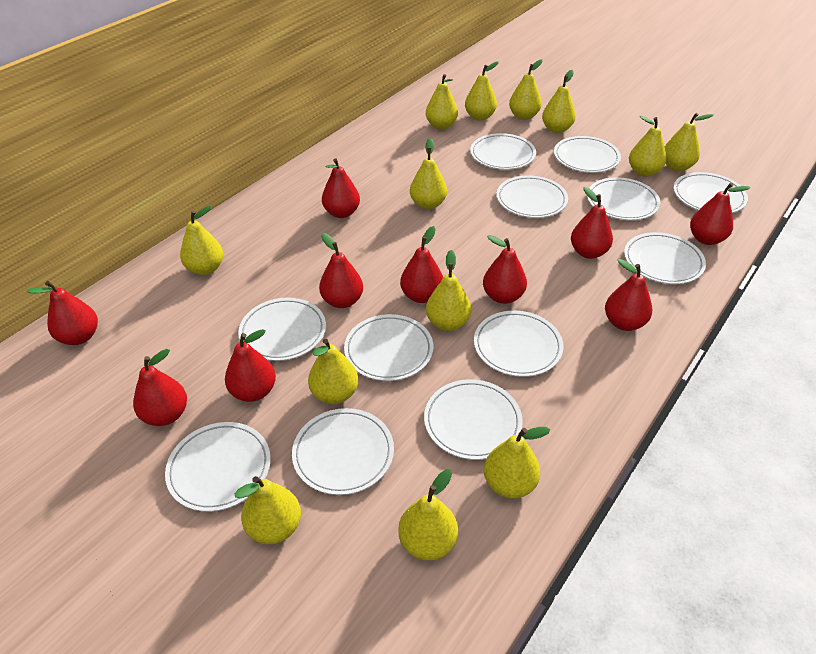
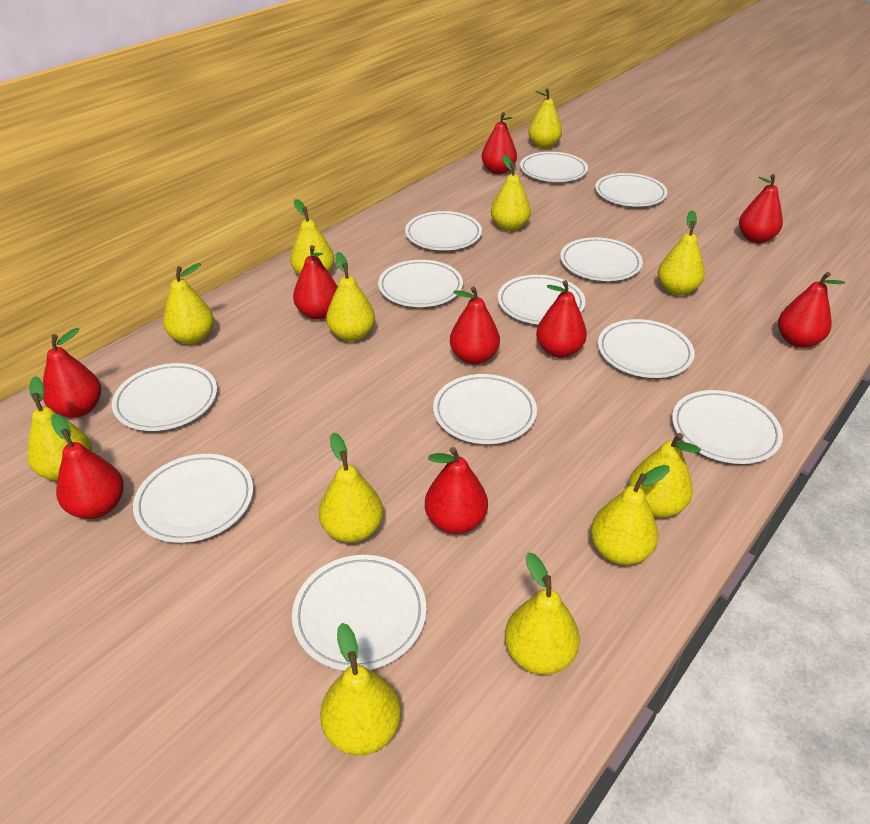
red pear: [27,281,98,345] [133,349,187,426] [225,329,276,402] [319,233,363,308] [322,158,360,218] [400,226,443,303] [483,235,527,304] [571,187,613,259] [605,259,652,331] [690,183,751,245] = 10 -> [43,328,101,418] [51,414,124,519] [293,245,338,320] [425,447,488,534] [450,286,500,365] [481,112,517,174] [536,280,587,358] [739,174,783,243] [778,272,846,348] = 9
yellow pear: [180,206,223,275] [235,476,301,544] [308,339,358,404] [398,469,458,561] [410,138,447,209] [426,74,458,129] [426,250,471,331] [465,61,498,121] [484,427,550,498] [509,59,543,120] [542,70,576,133] [629,116,666,177] [665,113,713,171] = 13 -> [27,376,92,481] [163,263,214,344] [290,199,334,275] [319,433,383,543] [320,623,401,756] [326,252,375,342] [491,155,531,231] [505,552,580,675] [528,88,562,149] [591,465,670,565] [628,433,701,518] [658,211,705,296] = 12

